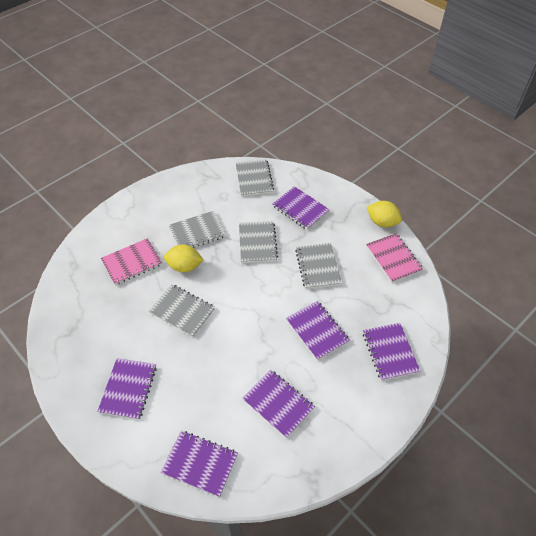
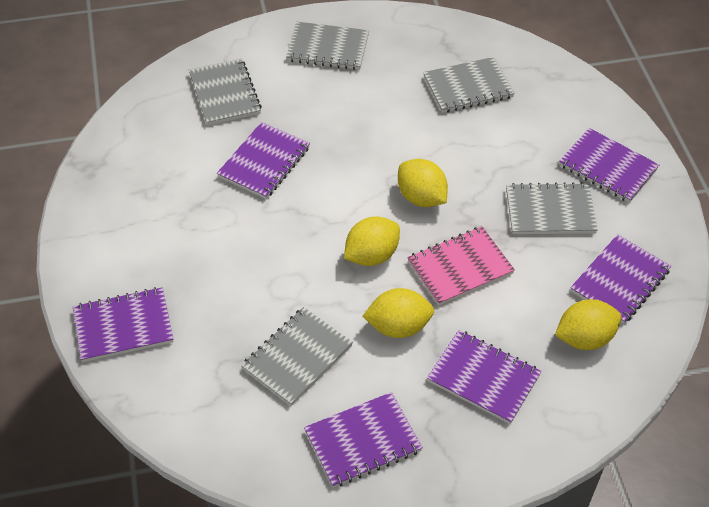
pink notebook: [101,238,162,285] [366,233,423,283] = 2 -> [407,226,515,306] = 1
yellow lemon: [164,244,204,272] [367,201,402,227] = 2 -> [344,217,400,266] [362,288,434,338] [398,159,448,207] [555,299,622,350] = 4

